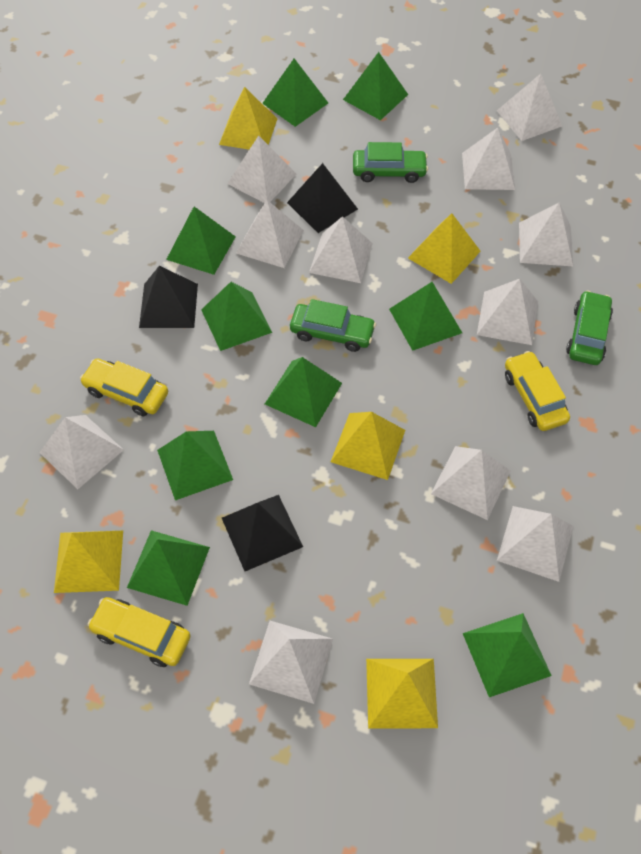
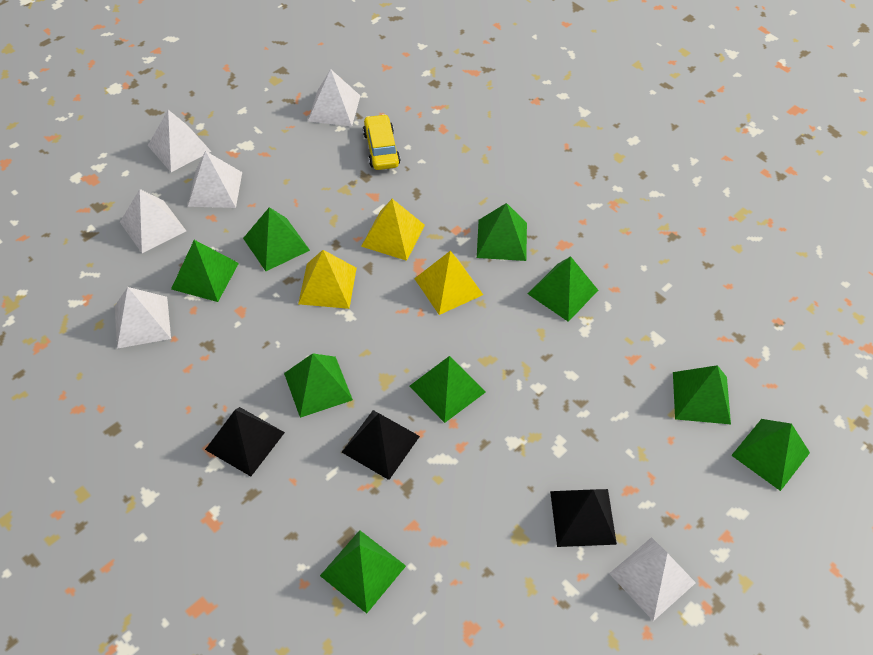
green car: [290,299,376,352] [353,142,428,183] [566,290,613,365] = 3 -> none = 0
white pyramid: [39,415,124,489] [227,135,296,203] [236,200,304,268] [249,621,333,704] [309,216,373,283] [431,446,511,520] [462,128,515,190] [477,279,538,345] [497,74,562,141] [497,506,574,582] [519,203,573,266] = 11 -> [115,287,171,349] [120,189,186,253] [148,110,211,172] [188,151,242,208] [308,69,360,127] [609,537,696,621] = 6
yellow car: [80,358,168,416] [87,597,191,667] [505,351,570,431] = 3 -> [363,114,400,170] = 1
yellow pyramid: [54,531,123,593] [219,87,277,149] [331,412,405,480] [366,659,438,729] [408,213,481,284] = 5 -> [298,250,357,309] [361,199,425,261] [414,251,483,315] = 3

